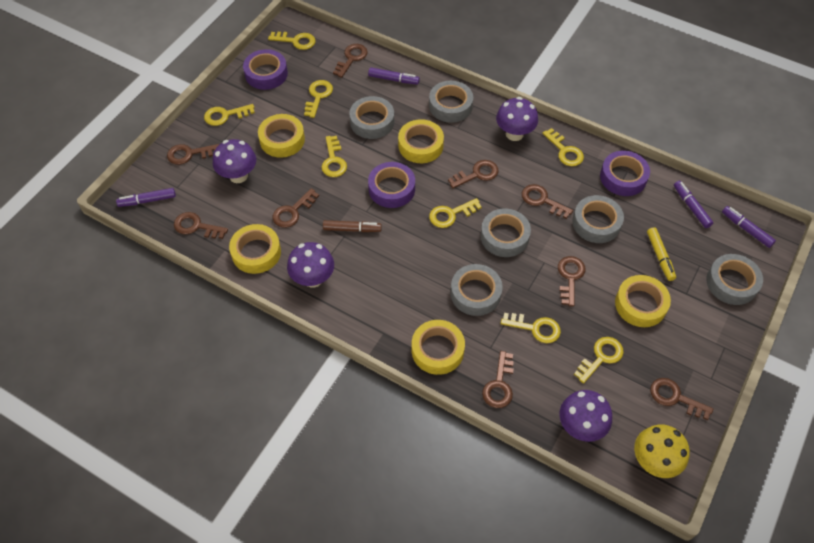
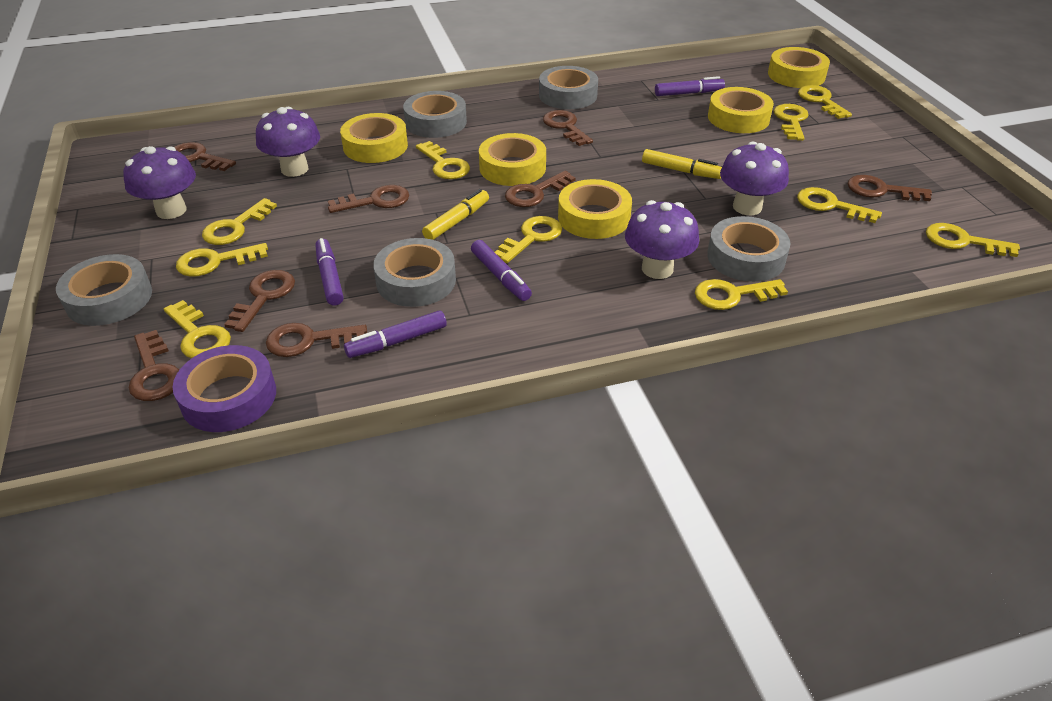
brown key: [167,144,219,165] [174,212,228,239] [272,188,319,228] [333,44,368,78] [448,160,499,188] [482,351,514,408] [522,184,573,219] [558,256,585,307] [650,378,713,420] = 9 -> [129,330,179,401] [174,142,236,171] [224,270,295,332] [266,323,367,357] [328,185,409,213] [505,171,576,207] [543,110,593,146] [848,175,932,201] = 8
brown marker: [323,220,382,232] = 1 -> none = 0
grey tape: [349,96,394,139] [429,81,473,123] [451,264,503,316] [481,208,531,257] [572,195,624,243] [706,254,763,305] = 6 -> [56,254,152,326] [373,238,456,307] [403,91,467,138] [539,66,598,109] [707,216,791,282] = 5
purple tape: [243,49,288,90] [368,162,415,208] [600,151,650,196] = 3 -> [172,345,276,432] = 1
yellow key: [204,104,255,126] [268,32,316,50] [304,80,333,118] [321,136,347,177] [429,198,482,228] [500,313,561,343] [542,128,584,166] [574,337,624,384] = 8 -> [164,300,231,358] [176,243,268,277] [202,198,277,245] [416,141,470,179] [495,216,562,263] [695,279,788,310] [774,104,809,141] [797,187,882,223] [798,85,852,119] [926,223,1020,257] = 10
yellow marker: [647,227,676,281] = 1 -> [422,189,489,240] [642,149,722,179] = 2
yellow mushroom: [634,425,690,478] = 1 -> none = 0

